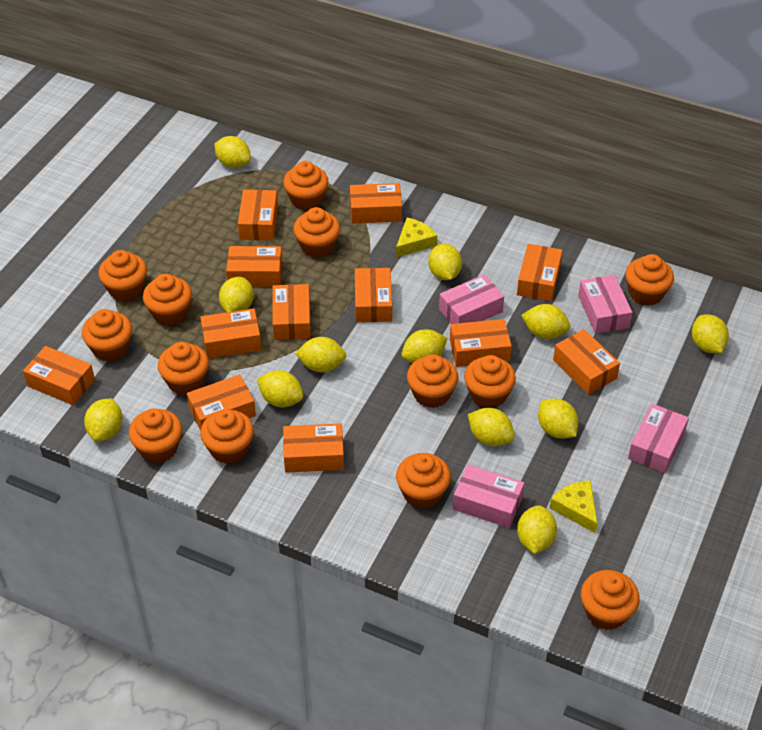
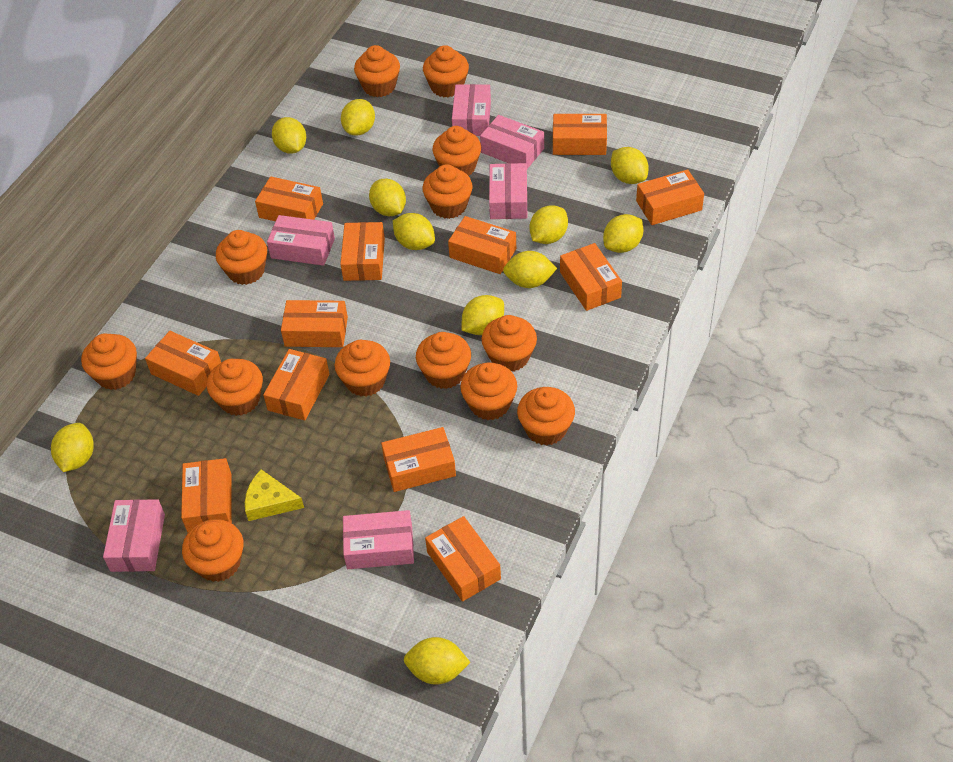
pink box: [439,274,504,324] [453,464,524,528] [578,275,633,334] [628,404,689,473] = 4 -> [103,499,165,572] [267,215,335,266] [343,510,414,569] [452,84,491,136] [480,115,544,169] [489,163,527,219] = 6
yellow cheese: [396,218,437,257] [550,480,597,533] = 2 -> [245,469,304,521] = 1
yellow lemon: [84,398,123,441] [214,136,251,168] [219,277,254,312] [257,370,303,407] [295,337,346,372] [402,329,447,363] [428,244,462,280] [468,408,514,446] [517,505,557,554] [521,304,571,339] [538,399,578,439] [692,314,729,353] = 12 -> [51,423,94,472] [272,117,306,154] [341,99,375,136] [369,179,406,216] [393,213,435,250] [404,637,470,685] [461,295,504,335] [503,251,557,288] [530,205,568,244] [603,214,643,253] [611,147,649,184] = 11

